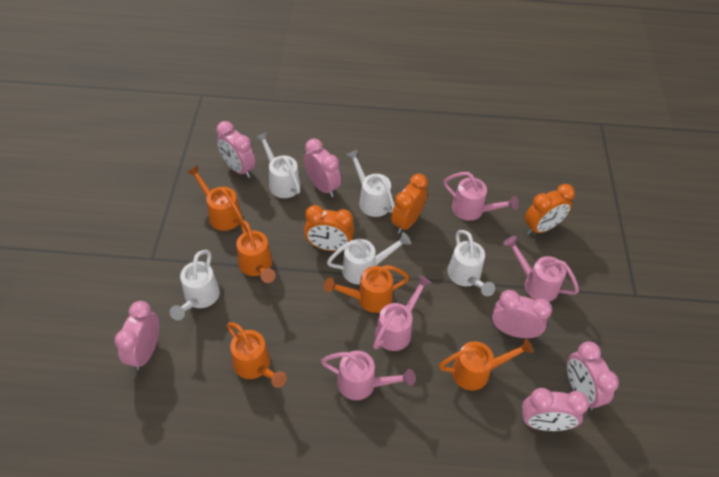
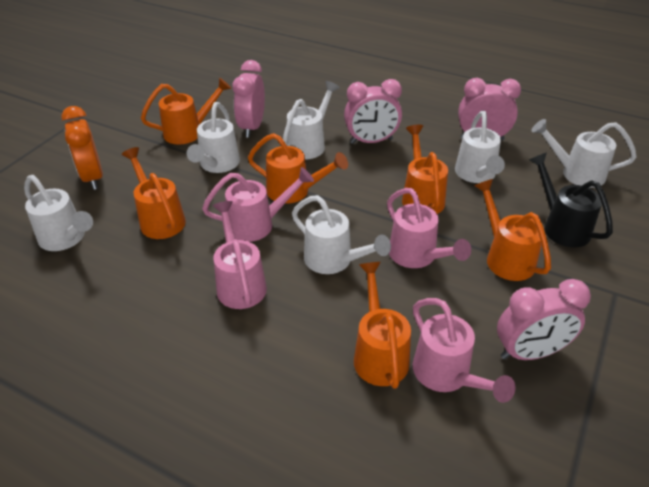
black watering can: none = 0 -> [529,152,613,247] = 1
orange clock: [304,205,354,251] [391,174,428,234] [525,184,575,234] = 3 -> [61,106,103,190] = 1
orange watering can: [187,165,244,231] [227,322,287,388] [237,221,276,283] [324,265,410,313] [439,338,533,391] = 5 -> [122,147,186,239] [141,78,231,145] [248,133,348,204] [354,262,411,389] [402,125,448,214] [474,179,551,281] = 6
pink clock: [114,301,160,370] [216,121,256,178] [304,139,341,197] [492,290,552,338] [522,388,589,431] [567,342,619,410] = 6 -> [233,60,265,138] [344,79,402,144] [458,78,521,140] [497,279,591,360] = 4
white watering can: [170,250,220,320] [256,132,301,198] [327,232,411,285] [347,150,395,217] [448,230,495,296] = 5 -> [24,175,93,251] [187,102,240,173] [283,81,340,159] [292,195,391,274] [455,111,505,183] [531,119,637,188] = 6

